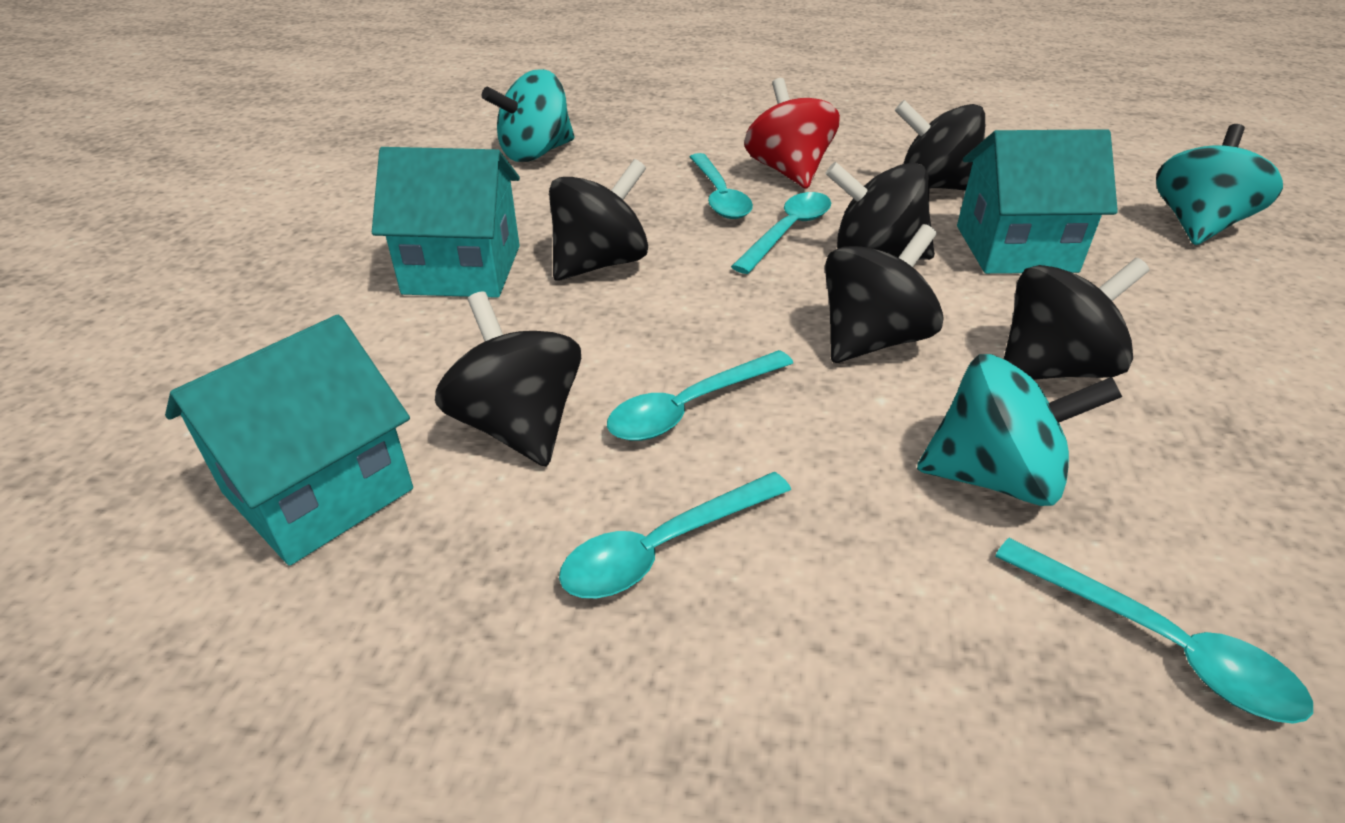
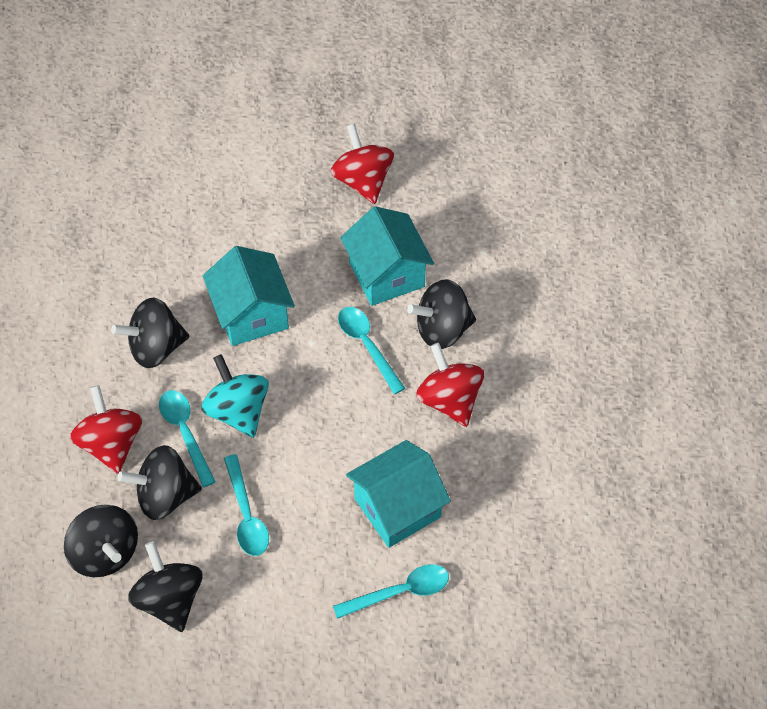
black spinning top: [435,292,581,467] [549,159,648,281] [825,162,935,260] [825,224,944,363] [895,100,985,190] [1004,258,1149,380] = 6 -> [64,505,138,577] [111,297,189,368] [117,445,202,520] [128,541,202,632] [407,279,476,349] = 5
red spinning top: [744,78,840,189] = 1 -> [70,385,142,473] [331,124,394,204] [416,343,484,427] = 3
turquoise spinning top: [482,69,575,162] [917,354,1122,506] [1156,124,1283,245] = 3 -> [201,354,269,438] = 1
turquoise spoon: [559,472,791,598] [607,350,793,441] [690,153,753,219] [731,192,831,274] [995,538,1313,724] = 5 -> [159,390,215,487] [224,454,269,556] [333,564,449,619] [338,307,405,394] = 4

